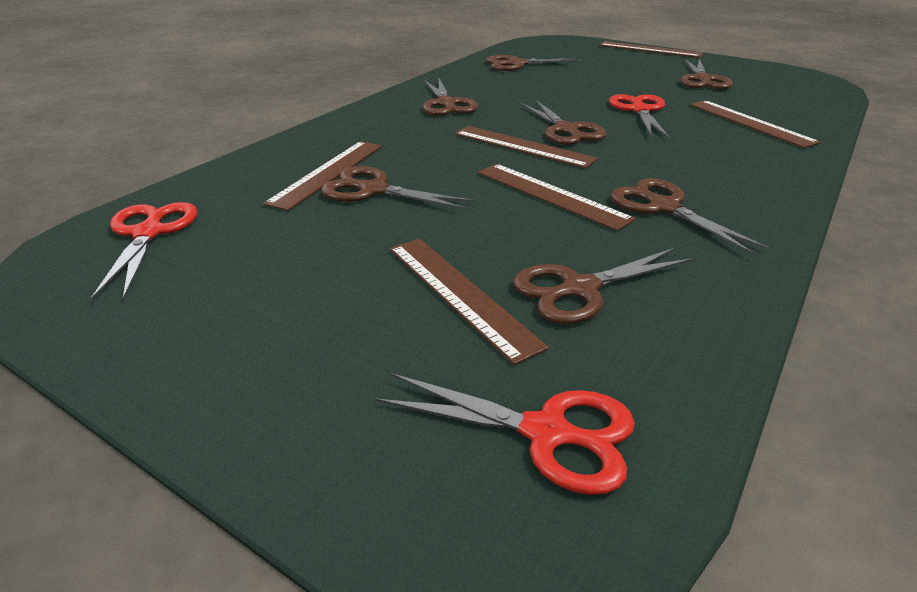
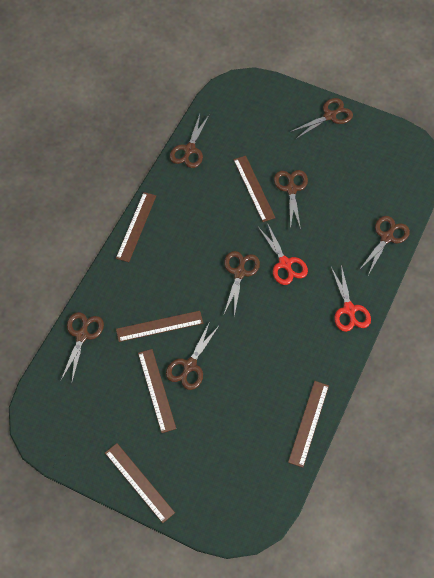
red scissors: [91,202,198,300] [375,372,635,495] [609,94,670,139] = 3 -> [258,223,308,285] [331,265,371,332] = 2

